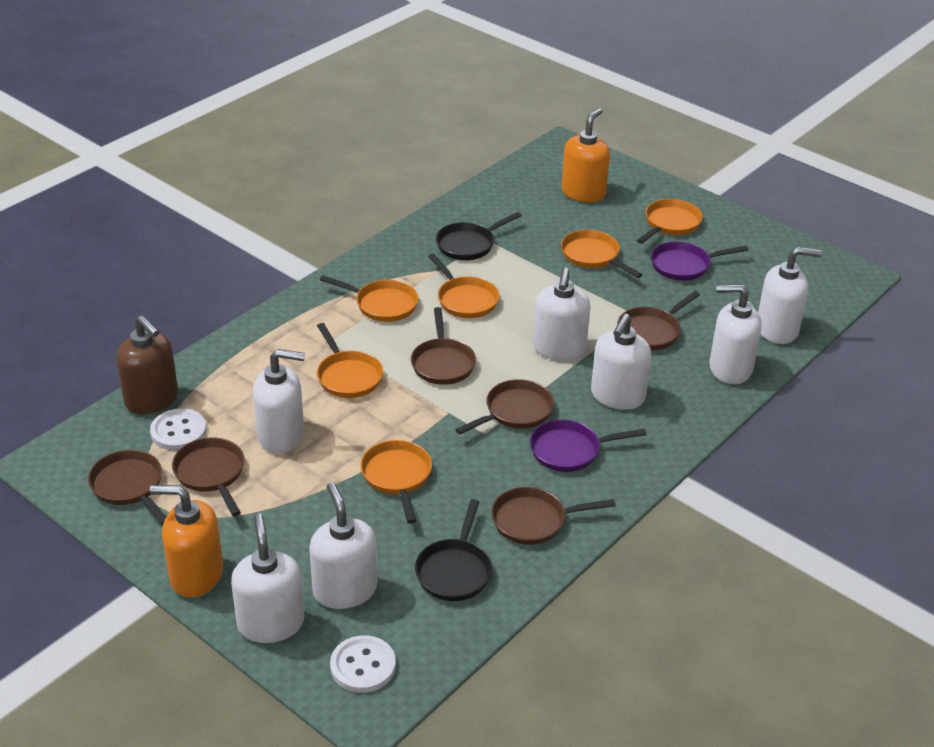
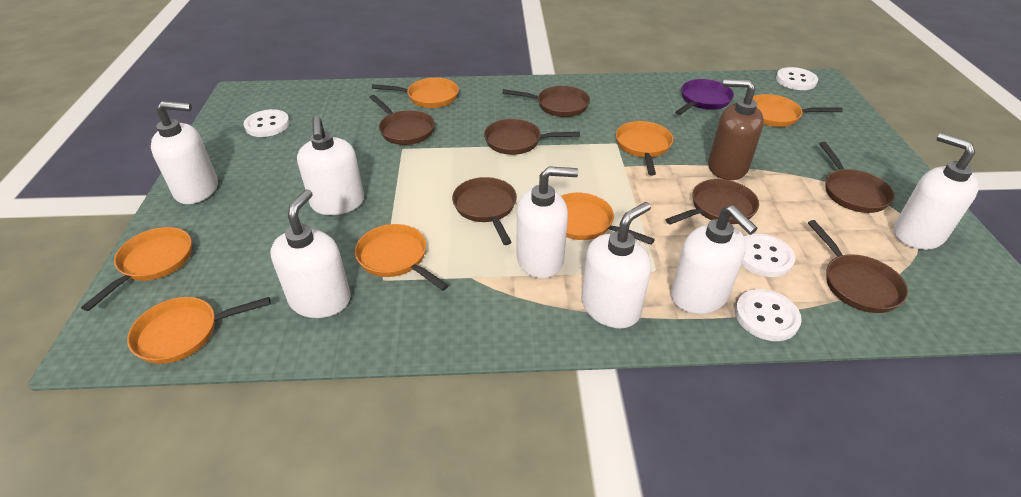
black pan: [415,499,492,601] [436,212,522,260] = 2 -> none = 0
brown pan: [88,450,166,525] [172,437,245,516] [411,307,476,385] [455,379,554,434] [491,487,616,545] [617,291,700,350] = 6 -> [369,95,435,145] [452,177,517,245] [484,119,580,155] [502,86,590,117] [666,179,759,225] [808,220,908,313] [819,142,895,213] = 7
orange pan: [317,323,383,398] [320,275,418,322] [360,440,432,524] [428,253,499,318] [561,230,642,278] [637,199,703,244] = 6 -> [81,227,192,311] [127,297,271,364] [355,224,449,291] [372,78,459,108] [561,193,655,245] [616,121,673,175] [752,94,843,127] = 7
orange soap dispenser: [150,485,223,598] [561,108,610,203] = 2 -> none = 0
purple pan: [530,420,647,472] [651,242,748,281] = 2 -> [675,79,734,115] = 1
white button: [150,408,206,451] [330,635,396,693] = 2 -> [244,109,290,137] [735,289,802,341] [741,233,795,277] [776,67,818,90] = 4

